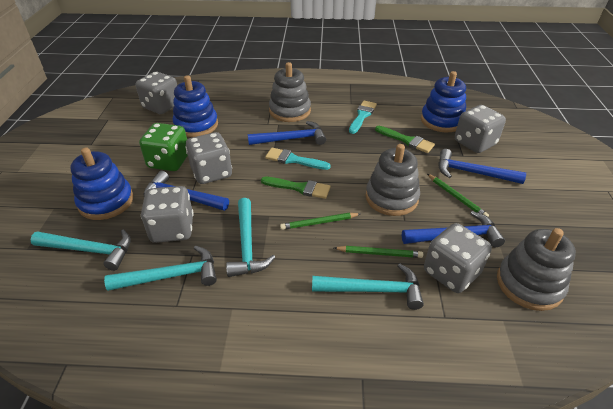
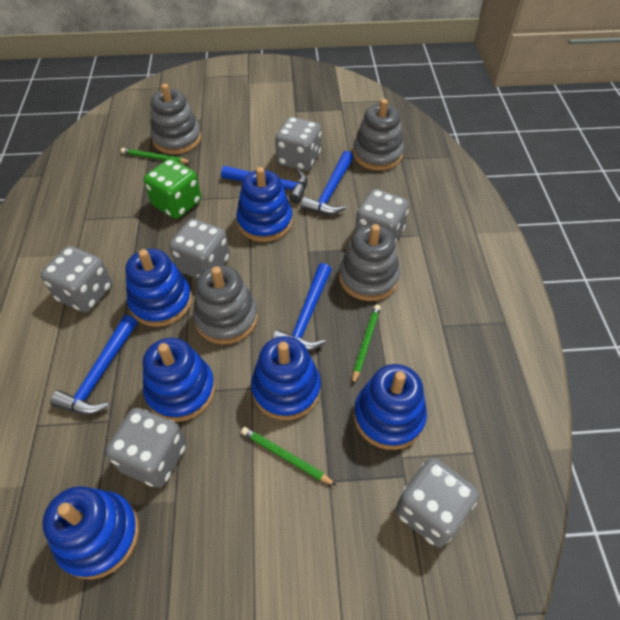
blue stacking toy: [70,147,133,220] [173,75,218,137] [421,71,466,132] = 3 -> [42,486,139,580] [125,249,192,327] [142,338,215,422] [236,167,292,242] [251,336,321,420] [354,364,427,450] = 6
green brush: [261,177,331,199] [375,126,435,153] = 2 -> none = 0
grey dice: [136,72,177,114] [141,186,194,243] [186,132,232,184] [424,223,492,293] [455,105,506,153] = 5 -> [41,246,112,313] [106,408,186,488] [169,218,230,279] [275,117,321,171] [355,189,409,243] [395,458,479,547] = 6
grey stacking toy: [269,62,311,122] [366,144,420,216] [497,228,576,311] = 3 -> [150,84,201,154] [193,265,258,344] [339,224,400,301] [353,99,404,171] = 4
turquoise brush: [265,148,331,170] [349,101,377,134] = 2 -> none = 0
turquoise hammer: [31,229,131,271] [104,246,217,291] [226,198,275,277] [312,263,424,310] = 4 -> none = 0

